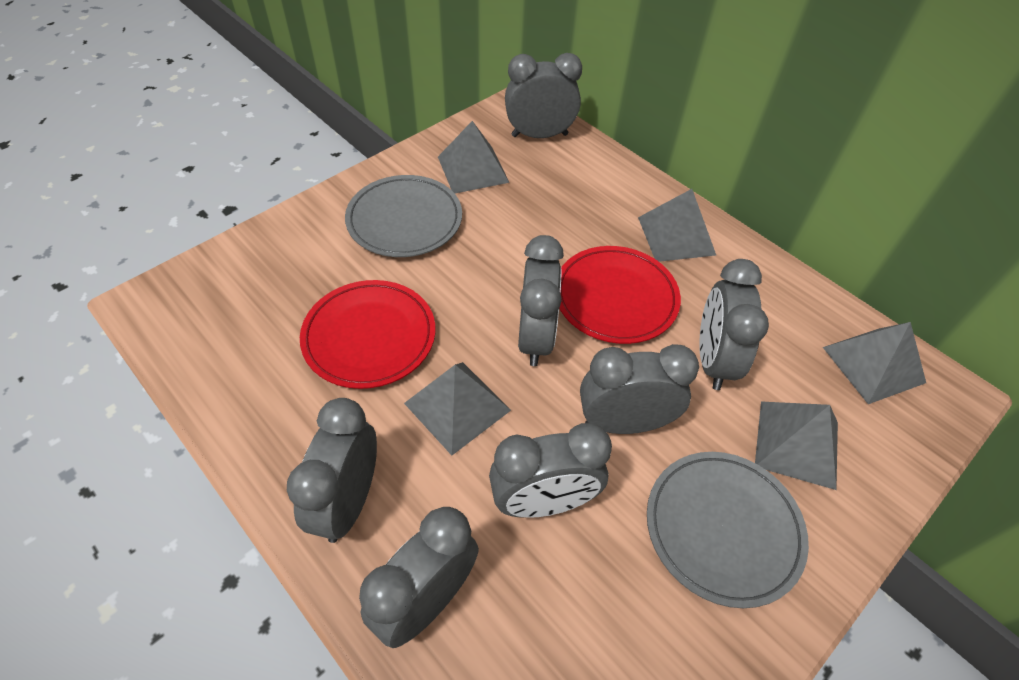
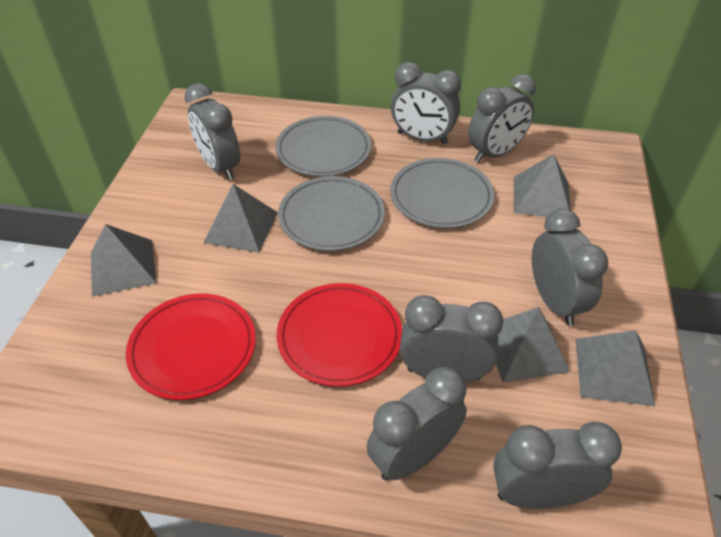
grey plate: [345,175,462,257] [647,452,809,608] = 2 -> [275,116,371,177] [278,176,385,251] [390,158,494,228] = 3

